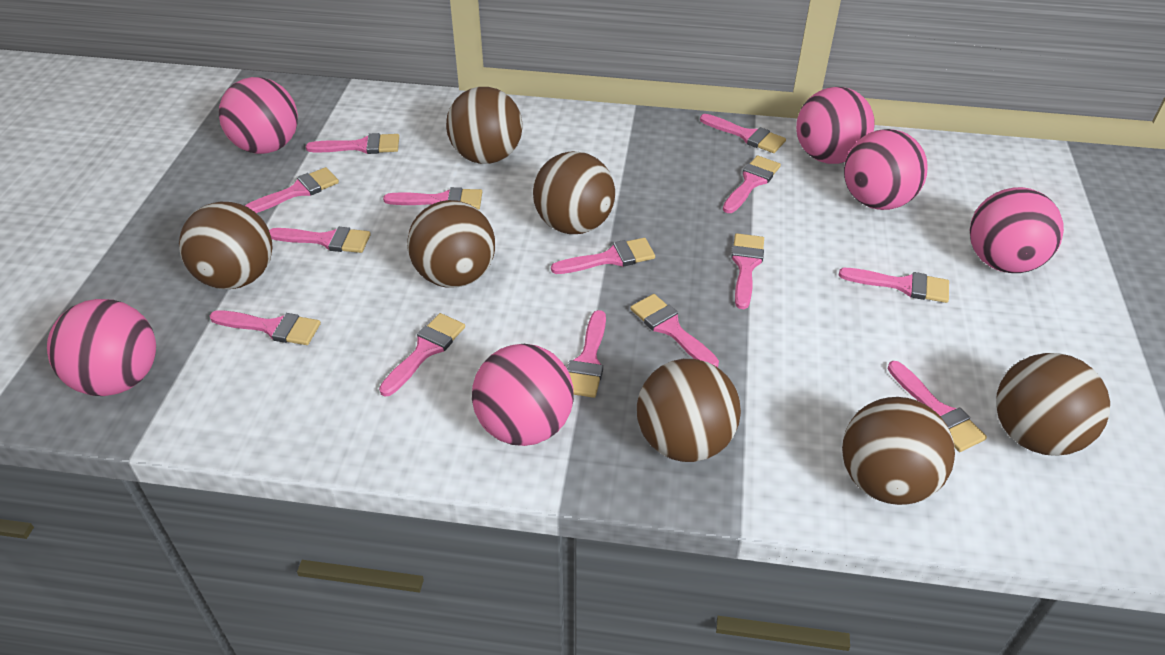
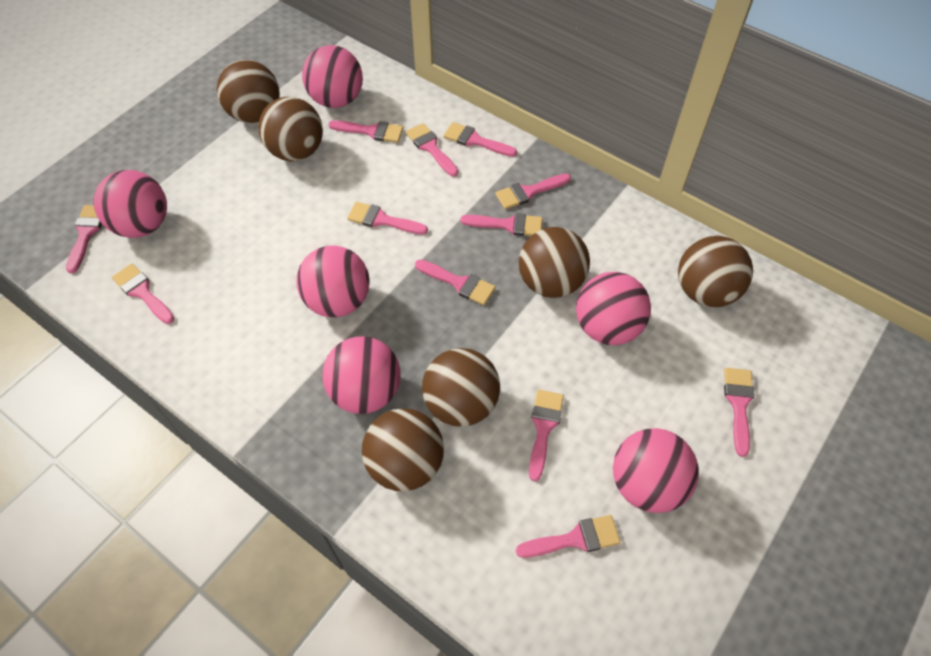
brown ball: [179,202,273,289] [407,200,495,288] [446,87,523,164] [533,151,615,234] [637,359,741,462] [842,397,955,505] [996,353,1110,456] = 7 -> [217,60,280,123] [258,97,323,161] [362,408,444,491] [422,348,500,427] [519,227,590,298] [678,236,753,307] = 6
pink brush: [210,310,321,345] [245,167,339,213] [269,227,371,253] [306,133,399,154] [379,313,465,396] [383,187,482,210] [551,238,655,274] [567,310,606,398] [630,294,719,367] [700,114,786,153] [723,155,781,213] [731,233,764,309] [839,268,949,303] [888,361,987,452] = 14 -> [66,205,102,273] [112,263,174,324] [328,120,403,143] [347,202,428,235] [406,123,458,177] [415,260,496,305] [443,122,517,157] [460,213,543,236] [495,173,571,209] [516,515,621,558] [529,390,564,481] [724,368,755,457] = 12

